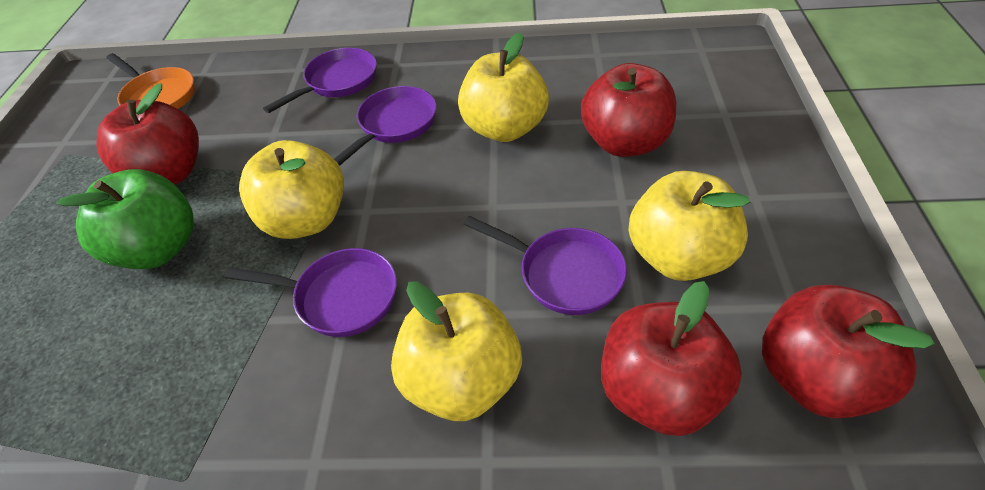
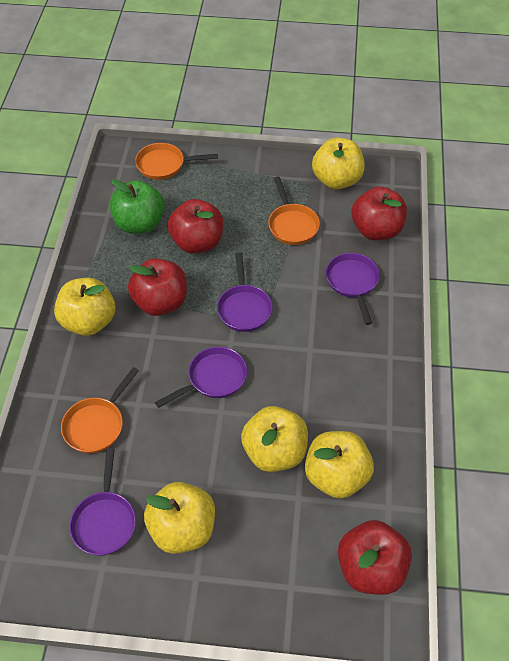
orange pan: [107,53,195,109] = 1 -> [61,367,139,453] [135,143,218,180] [268,176,320,245] = 3
yellow apple: [239,140,344,239] [391,281,522,421] [458,32,549,142] [628,171,751,281] = 4 -> [54,278,116,336] [144,482,215,554] [241,406,308,472] [305,431,374,498] [312,138,365,190] = 5

